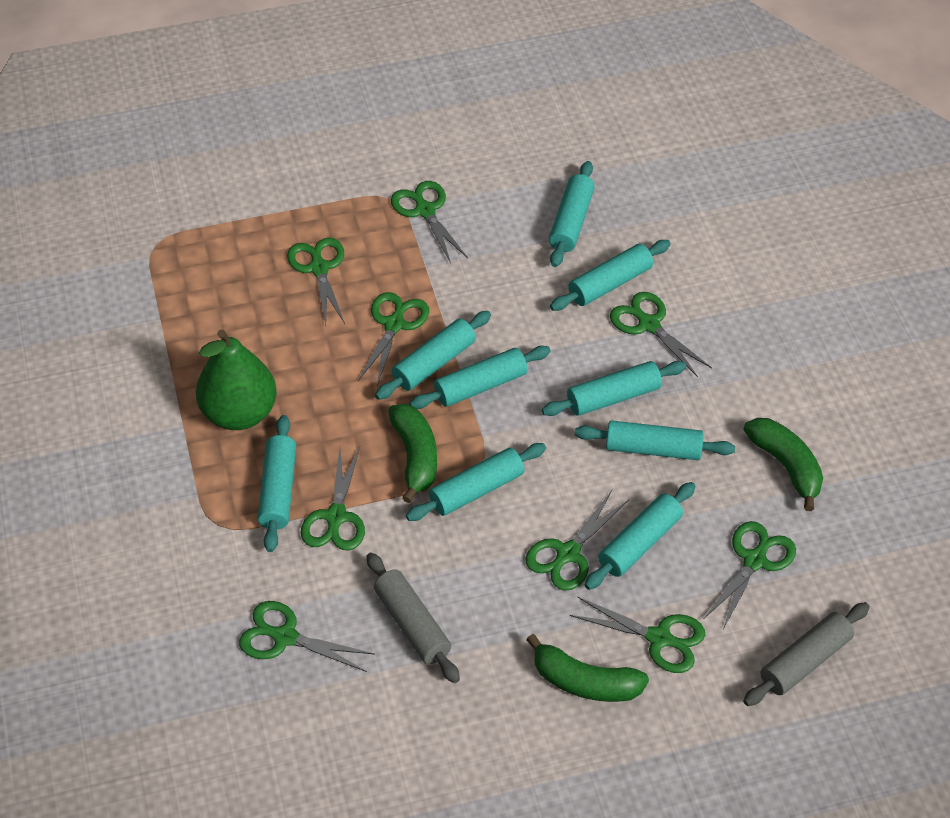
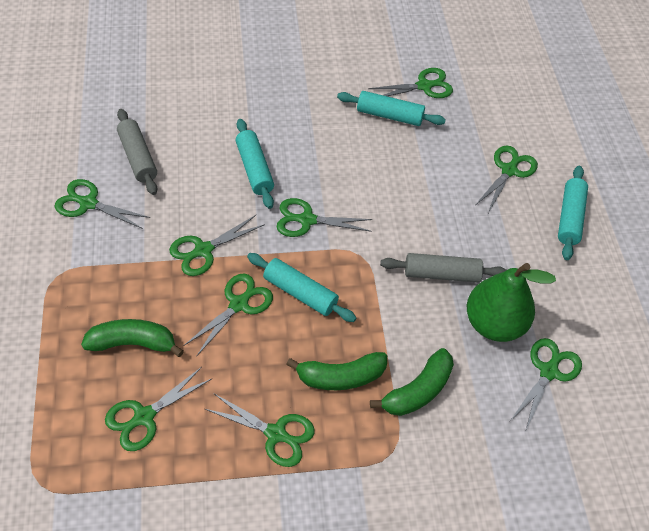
turquoise rolling pin: [258,415,296,552] [375,311,491,400] [406,443,546,521] [410,346,551,409] [542,361,686,416] [549,161,595,267] [550,240,671,311] [575,421,735,460] [584,482,695,590] = 9 -> [236,119,274,209] [247,253,356,322] [337,91,446,126] [558,166,588,260] = 4

